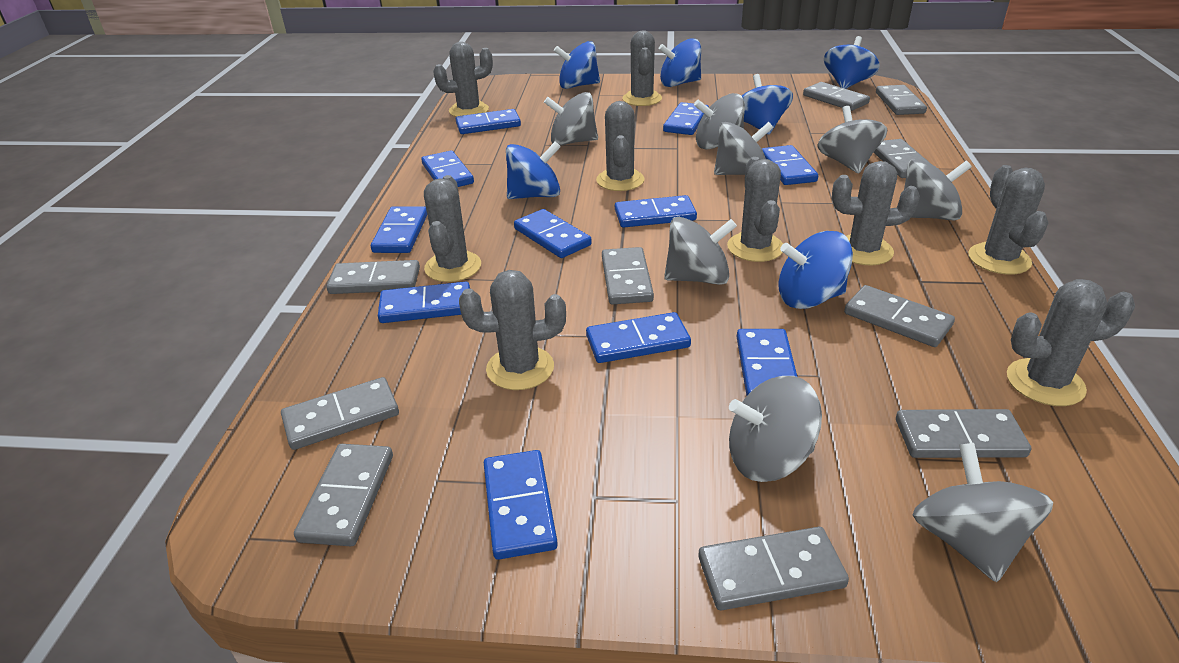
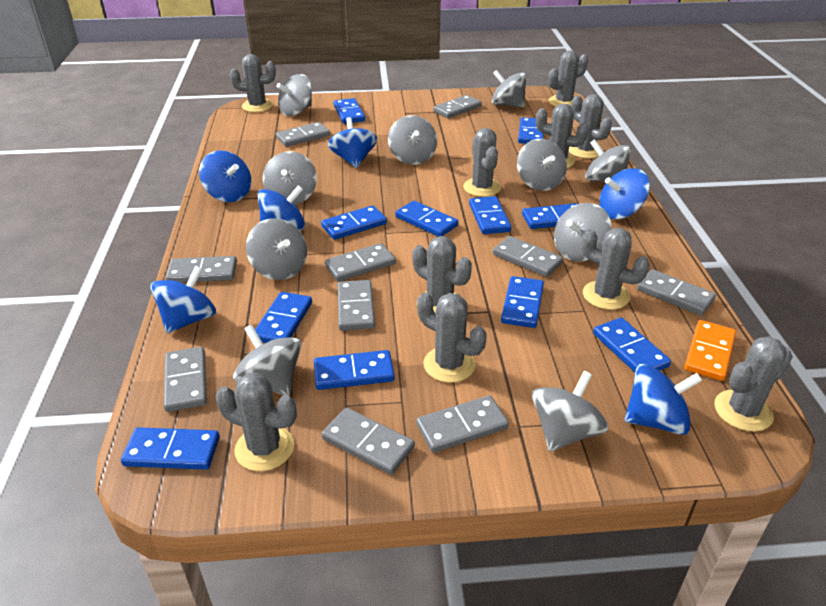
grey cactus: [424,175,481,282] [433,42,493,117] [459,270,566,390] [596,101,645,191] [622,30,662,106] [727,157,783,262] [832,161,920,266] [968,165,1048,275] [1007,279,1135,406] = 9 -> [216,373,297,471] [230,54,276,112] [412,236,472,313] [417,292,487,383] [463,128,501,197] [536,103,588,168] [548,50,588,107] [569,94,612,159] [581,228,650,310] [715,337,793,432] = 10
grey spinning top: [544,92,598,146] [664,217,737,285] [694,93,745,150] [714,122,774,175] [729,376,822,482] [818,106,888,174] [904,159,972,220] [913,443,1053,582] = 8 -> [233,324,301,396] [246,218,307,280] [263,151,317,205] [277,74,312,116] [388,115,437,165] [492,70,527,107] [517,139,567,191] [532,371,609,451] [554,203,612,262] [585,139,631,182] = 10
orange domino: none = 0 -> [685,320,736,381] = 1

